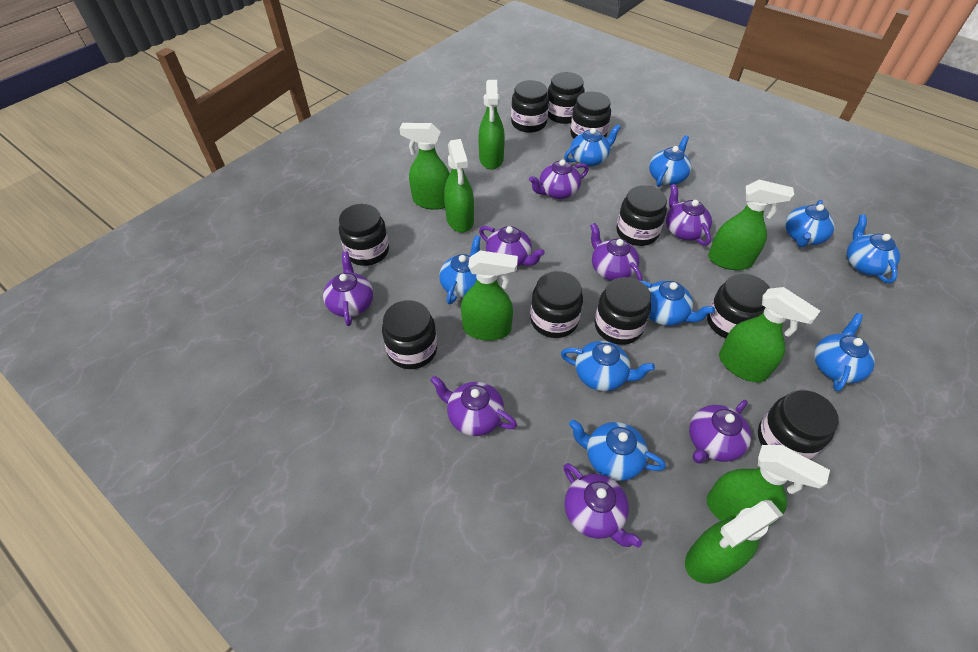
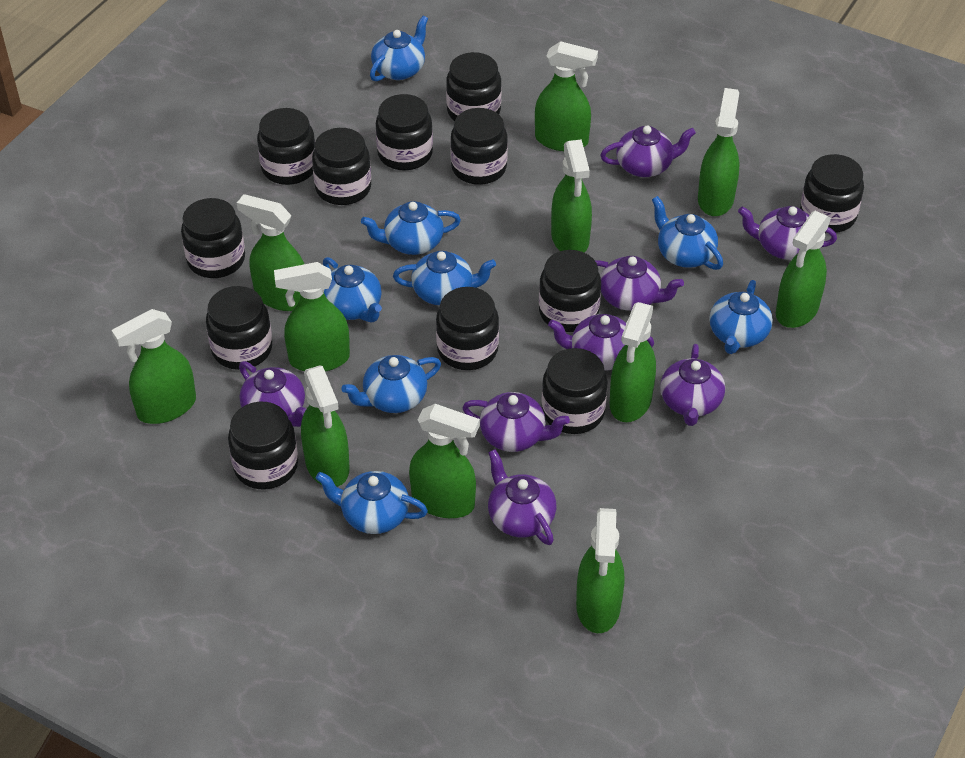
black jar: [339,204,389,266] [382,300,437,369] [511,80,549,133] [530,271,583,338] [548,72,585,124] [570,92,611,138] [595,277,651,345] [616,185,667,246] [707,273,770,338] [758,390,839,460] = 10 -> [181,198,245,278] [206,286,272,370] [228,402,298,489] [257,108,315,185] [312,128,371,205] [376,94,433,170] [436,287,499,370] [446,52,501,121] [450,108,508,185] [539,250,601,332] [541,348,608,434] [800,154,864,233] = 12
blue teapot: [439,235,481,304] [561,341,655,391] [564,124,621,167] [569,420,666,481] [639,280,715,326] [649,135,691,187] [785,200,835,247] [814,313,875,391] [847,214,900,283] = 9 -> [316,471,428,534] [323,257,382,322] [342,355,441,413] [361,201,461,255] [370,16,428,81] [393,251,496,305] [652,196,723,270] [710,280,773,354] = 8
green spray bottle: [399,123,450,210] [444,139,474,233] [461,250,518,341] [478,80,505,170] [685,500,783,584] [707,445,830,527] [708,180,794,270] [719,287,820,382] = 8 -> [112,309,196,424] [237,194,304,311] [274,262,350,372] [301,365,350,487] [409,404,480,518] [535,41,598,151] [551,139,592,253] [576,508,624,633] [610,302,656,422] [698,88,740,216] [776,211,831,328] = 11

